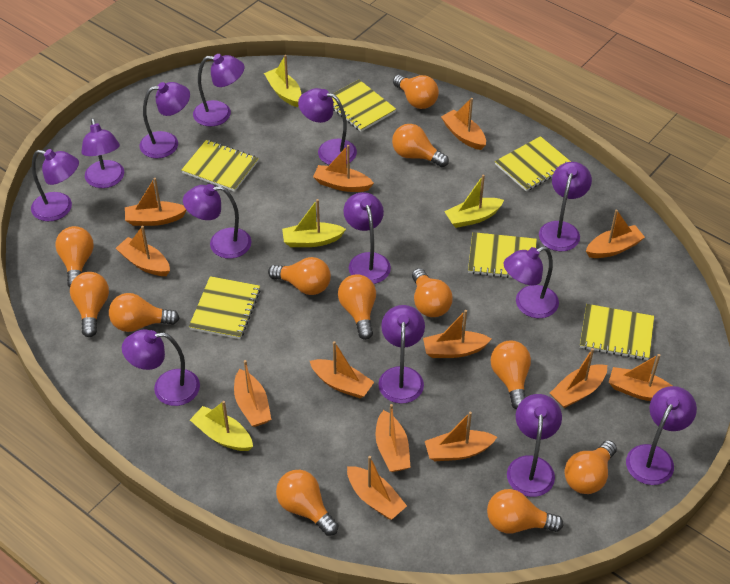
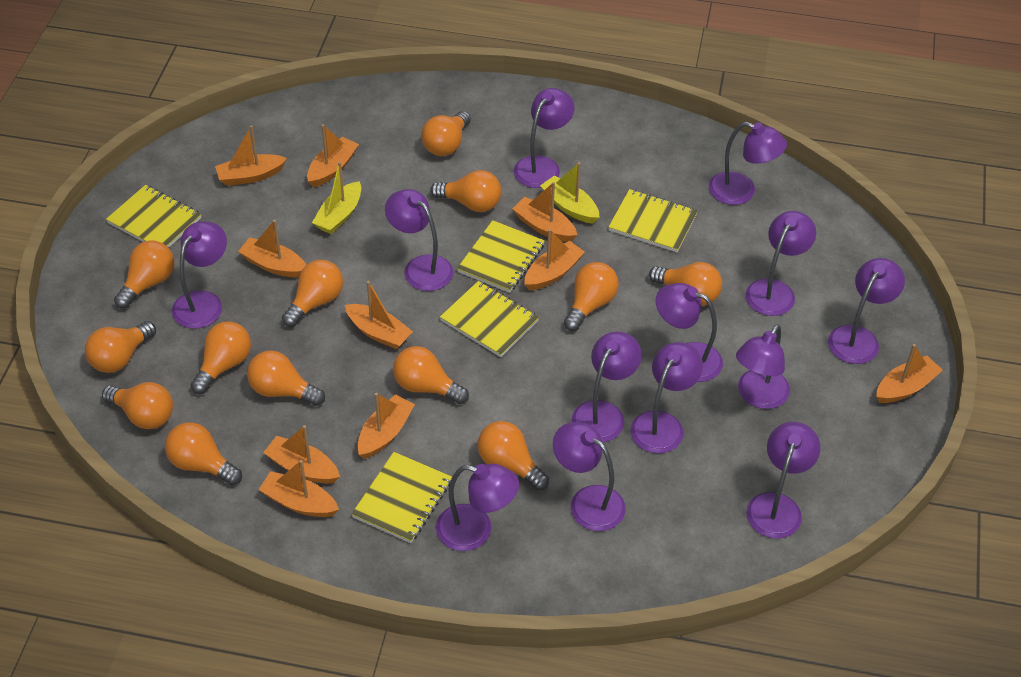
orange boat: [116,226,170,276] [125,178,187,226] [234,360,271,427] [310,341,374,398] [313,145,374,192] [347,456,407,520] [375,404,411,472] [423,310,491,358] [425,412,497,461] [441,98,486,150] [550,348,607,408] [586,210,645,258] [609,354,672,401] = 13 -> [215,125,287,186] [238,220,306,278] [258,460,339,517] [263,425,340,484] [307,124,359,187] [345,281,413,349] [357,393,415,459] [512,182,577,242] [524,229,585,290] [876,344,943,403] = 10
orange light bulb: [55,226,94,287] [70,272,109,337] [109,293,179,332] [268,257,331,295] [276,470,339,536] [338,274,376,340] [392,124,449,167] [393,75,439,109] [412,268,453,317] [487,489,563,534] [491,341,531,409] [564,440,617,494] = 12 -> [85,321,156,373] [102,382,173,429] [114,241,174,309] [165,422,242,485] [191,321,251,394] [247,350,325,406] [282,260,343,327] [393,346,469,404] [421,111,471,156] [430,170,501,212] [478,421,549,491] [564,262,619,331] [649,262,722,306] = 13
yellow boat: [190,401,253,451] [264,55,302,107] [282,199,346,247] [444,175,504,228] = 4 -> [312,161,361,234] [540,162,600,224] = 2
yellow notebook: [182,140,259,192] [189,276,261,339] [332,79,396,132] [468,232,537,278] [495,136,571,191] [580,304,654,360] = 6 -> [106,185,202,248] [351,452,452,543] [440,281,539,357] [457,220,545,293] [608,189,698,252] = 5

